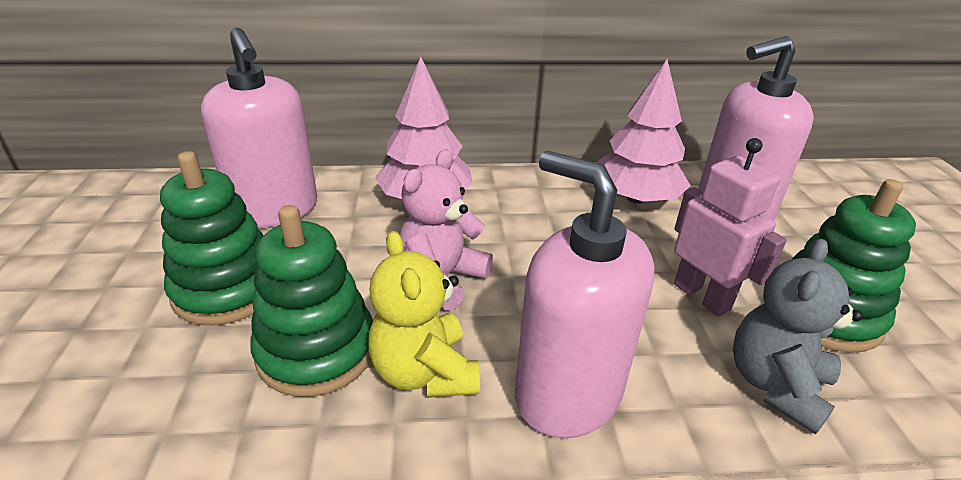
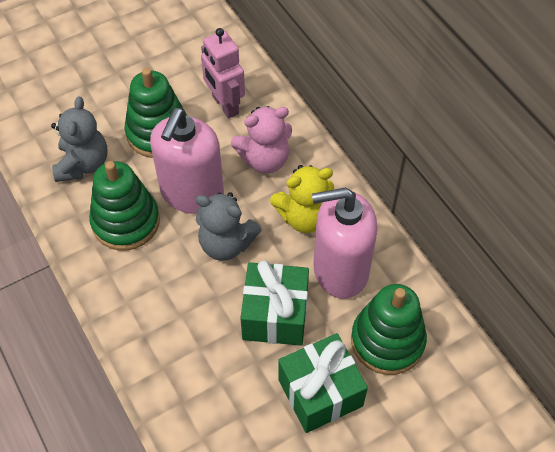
green gift: none = 0 -> [240,260,309,346] [278,333,368,433] = 2
grey teddy bear: [733,239,863,434] = 1 -> [51,97,108,182] [195,192,262,261] = 2
pink soap dispenser: [201,27,317,228] [515,151,655,438] [698,36,814,220] = 3 -> [150,108,224,214] [312,188,377,299] = 2
pink tree: [375,57,473,199] [598,59,691,204] = 2 -> none = 0

